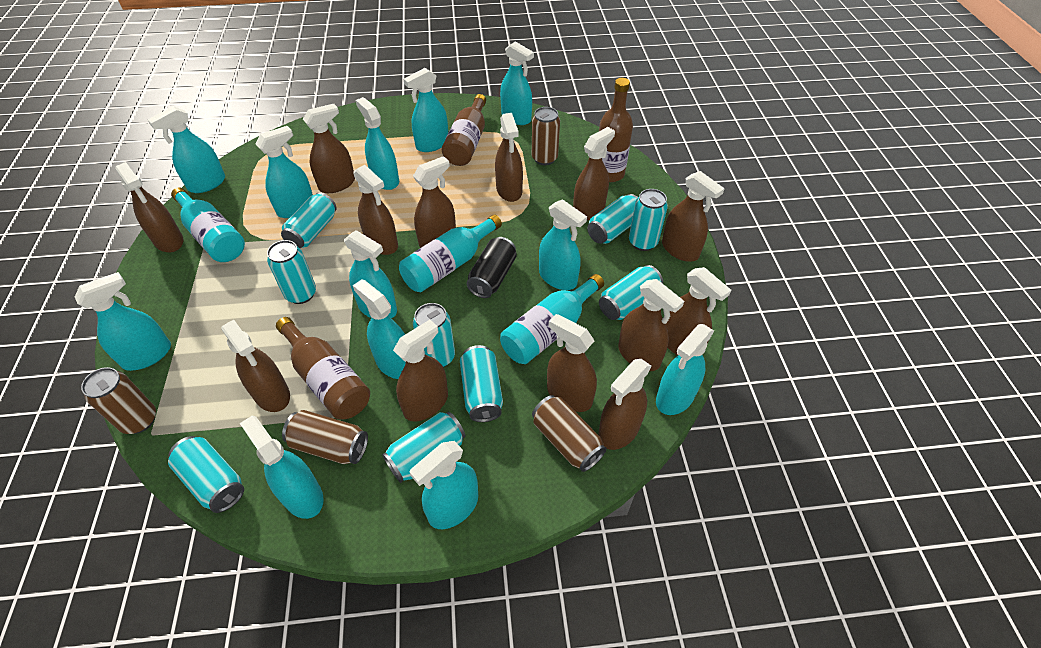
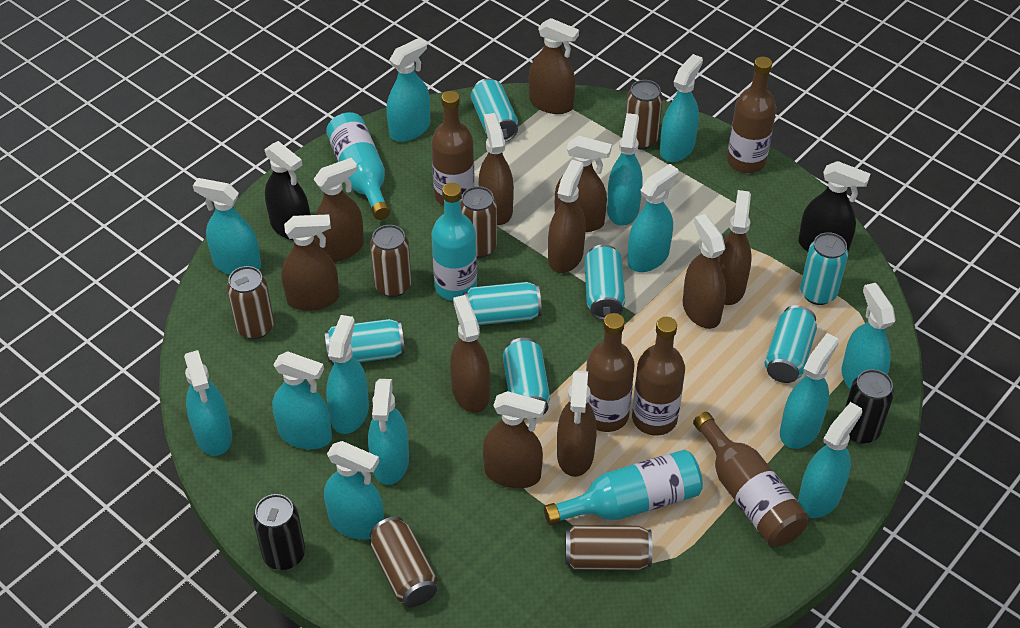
black can: [467,237,517,298] = 1 -> [253,494,305,570] [845,369,894,444] = 2
black spray bottle: none = 0 -> [265,141,310,240] [798,161,870,252] = 2
brown bottle: [276,317,370,420] [442,94,486,166] [599,78,633,182] = 3 -> [431,91,475,206] [586,313,634,432] [632,317,685,436] [693,412,809,546] [727,57,776,173] = 5
brown can: [81,367,156,434] [282,410,368,464] [532,107,560,165] [532,395,607,472] = 4 -> [227,266,274,339] [370,225,412,297] [370,517,438,607] [460,186,497,258] [565,525,652,570] [625,80,663,149] = 6
brown spray bottle: [115,162,183,252] [221,320,290,412] [303,104,355,193] [353,165,398,255] [393,320,448,421] [413,156,456,248] [495,113,523,202] [547,314,597,412] [573,127,615,220] [598,359,651,450] [618,279,684,371] [662,171,725,262] [665,267,731,356] = 13 -> [281,214,339,311] [313,158,364,262] [450,295,490,413] [479,113,514,225] [483,391,546,488] [529,18,579,114] [548,160,586,273] [555,136,612,232] [557,371,597,477] [683,214,726,329] [718,190,752,305] = 11
turquoise can: [168,436,244,513] [267,240,316,304] [281,192,337,248] [382,412,465,483] [413,303,455,367] [460,345,503,422] [587,194,638,244] [599,265,663,320] [629,189,668,251] = 9 -> [325,319,405,363] [463,282,542,325] [471,78,518,142] [503,338,550,419] [584,244,625,320] [765,305,817,383] [800,232,848,305] = 7
turquoise spray bottle: [75,272,171,371] [148,106,225,193] [240,415,324,519] [256,126,313,218] [344,230,397,318] [353,279,406,379] [356,97,399,190] [403,68,448,152] [410,441,478,529] [500,41,534,125] [539,199,587,290] [656,324,714,415] = 12 -> [184,350,232,456] [193,178,261,275] [272,351,332,449] [324,441,384,540] [326,315,369,434] [368,379,409,485] [386,38,430,142] [607,113,643,226] [627,164,679,272] [660,54,703,162] [780,333,839,449] [798,402,862,518] [842,283,895,389] = 13

